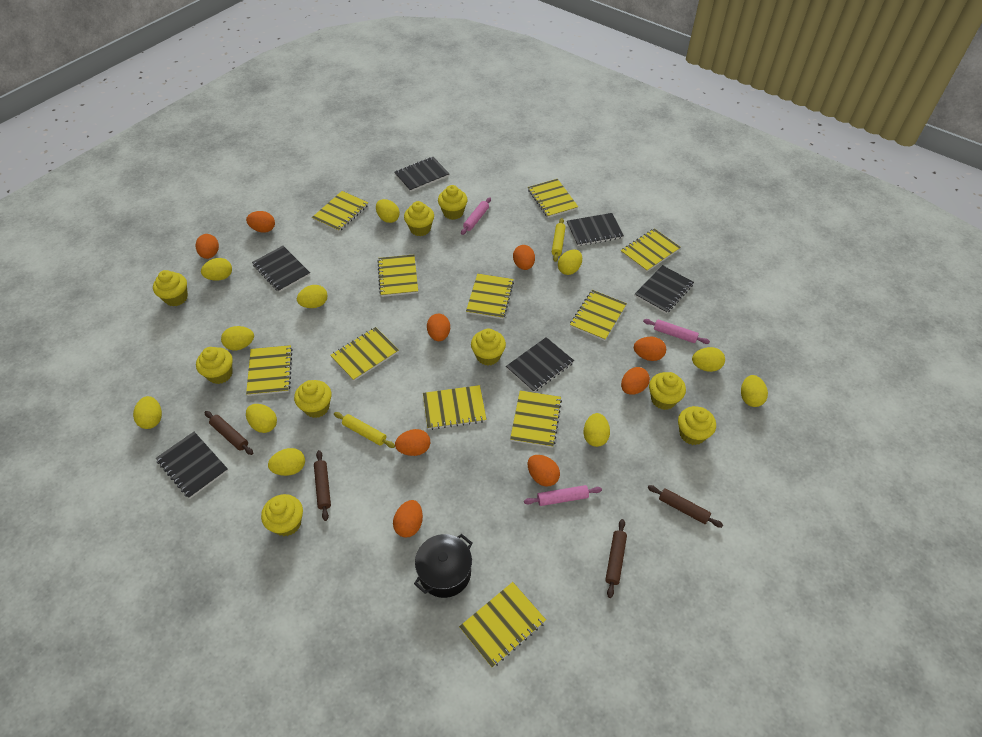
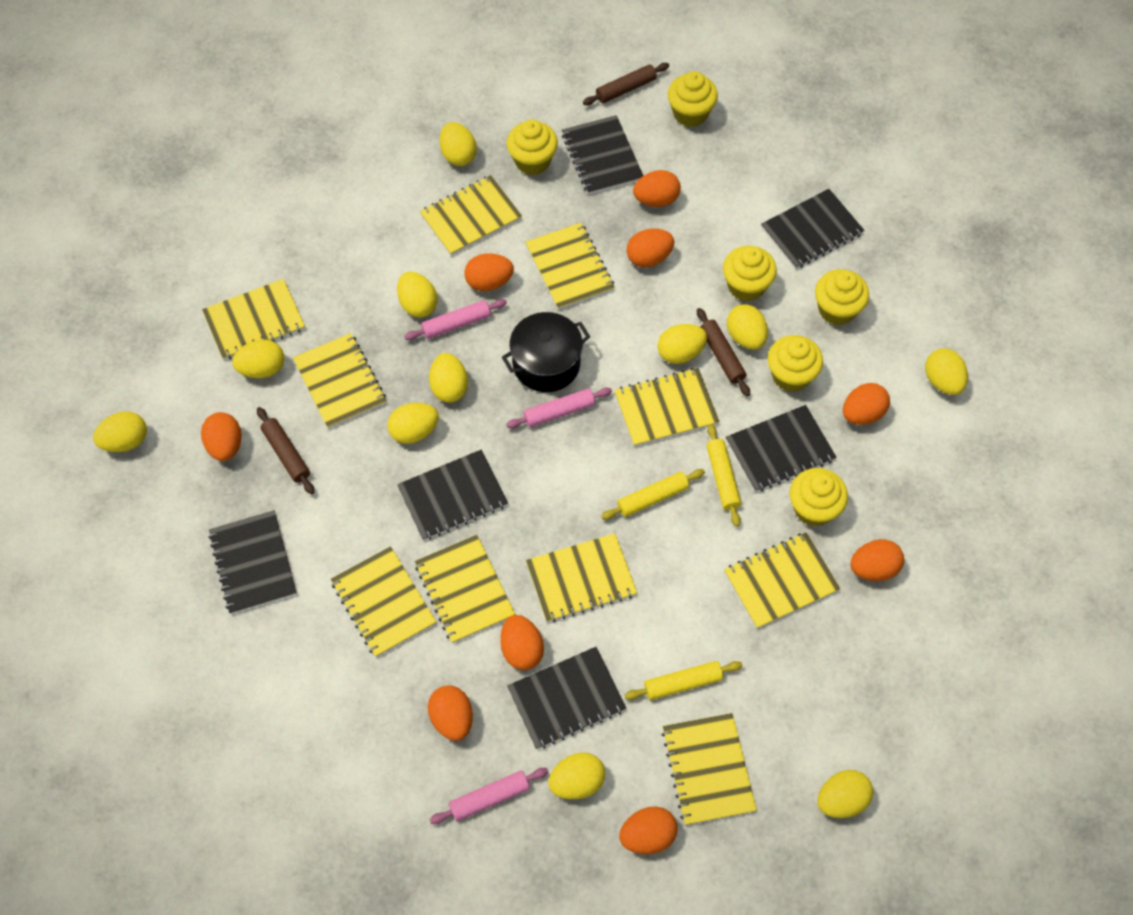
brown rolling pin: [204,411,253,455] [314,450,331,521] [605,519,627,598] [648,485,723,528] = 4 -> [257,407,314,494] [583,63,669,105] [697,308,750,396] = 3
yellow cupcake: [153,270,188,306] [196,347,233,384] [261,494,303,536] [294,380,331,418] [404,201,434,236] [438,185,468,220] [471,329,506,366] [649,372,686,410] [678,406,716,445] = 9 -> [507,119,558,175] [668,71,718,127] [723,246,777,301] [768,335,823,392] [790,468,848,526] [815,269,869,325] = 6
yellow notebook: [246,345,293,396] [312,191,368,232] [330,327,399,381] [377,254,418,297] [423,385,487,430] [459,582,546,668] [466,274,514,319] [510,391,562,448] [528,179,578,218] [570,290,627,341] [621,228,681,272] = 11 -> [202,279,305,360] [293,333,386,429] [331,546,436,657] [415,535,515,643] [420,175,522,256] [525,223,615,310] [526,533,637,622] [614,368,720,447] [662,713,757,825] [724,532,840,629] = 10
yellow rolling pin: [334,412,395,448] [552,218,566,262] = 2 -> [601,469,705,520] [624,661,742,700] [707,424,741,527] = 3

